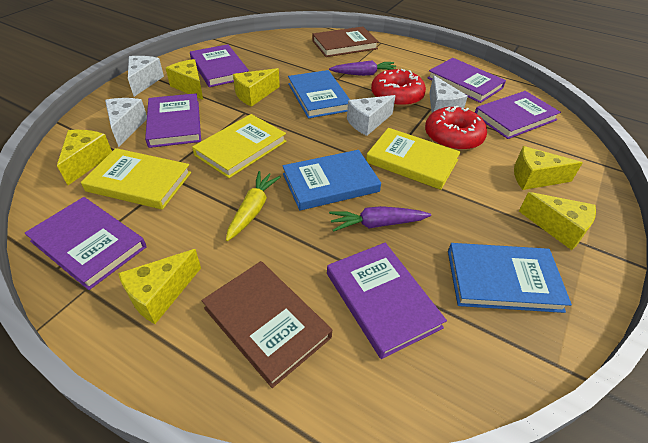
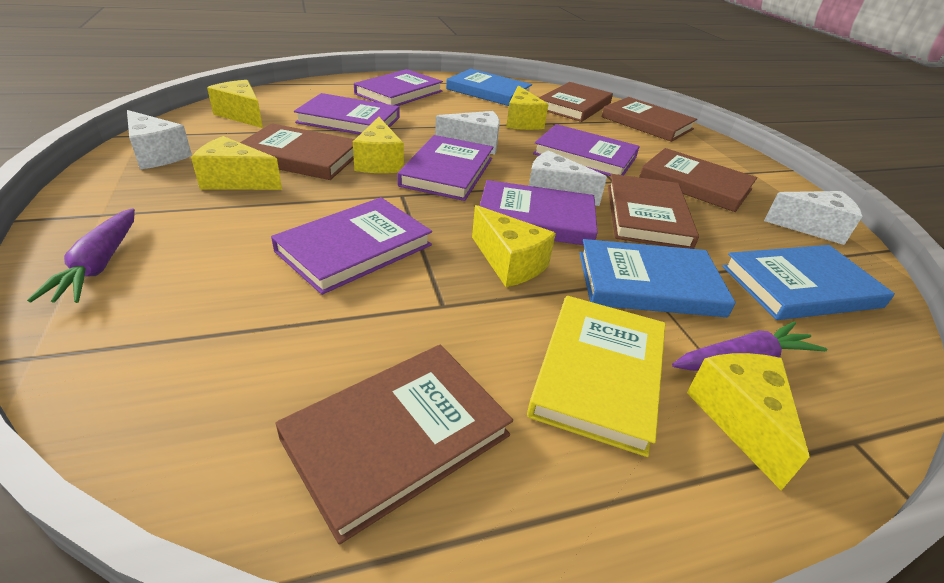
brown book: [202,261,332,388] [312,27,379,57] = 2 -> [240,123,355,180] [275,345,513,545] [539,82,613,122] [602,97,697,142] [608,174,699,249] [639,148,757,212] = 6
red donut: [371,69,426,107] [425,106,487,151] = 2 -> none = 0
yellow book: [81,148,191,210] [192,114,286,178] [366,128,461,190] = 3 -> [527,296,665,457] = 1
yellow carrot: [226,171,281,241] = 1 -> none = 0

